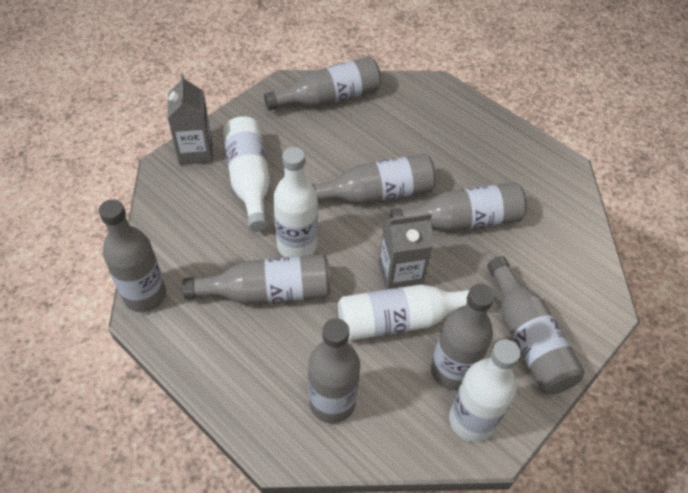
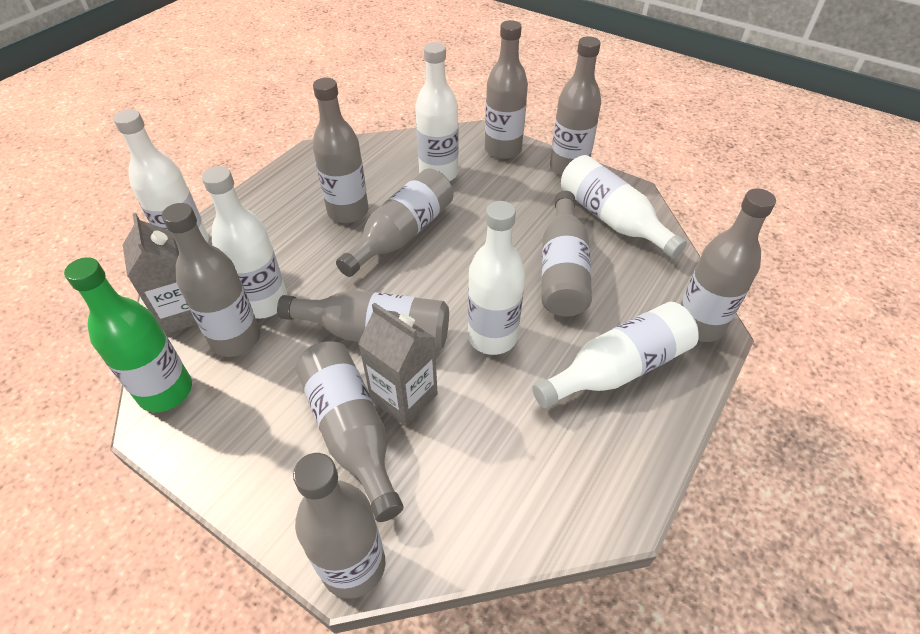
green bottle: none = 0 -> [64,257,192,412] = 1
grey bottle: [99,199,166,312] [182,254,331,304] [264,57,381,110] [308,318,360,423] [312,154,436,204] [390,182,527,231] [431,284,495,390] [487,256,585,395] = 8 -> [162,203,260,357] [277,290,449,352] [293,453,385,599] [295,341,404,522] [313,78,368,223] [336,168,453,277] [485,20,528,159] [541,191,592,317] [550,36,601,176] [680,188,776,342] = 10
white bottle: [223,116,270,232] [273,147,318,257] [338,284,469,341] [449,339,520,442] = 4 -> [113,109,209,243] [202,166,287,319] [415,42,459,181] [468,201,525,355] [532,302,699,408] [561,155,687,259] = 6

